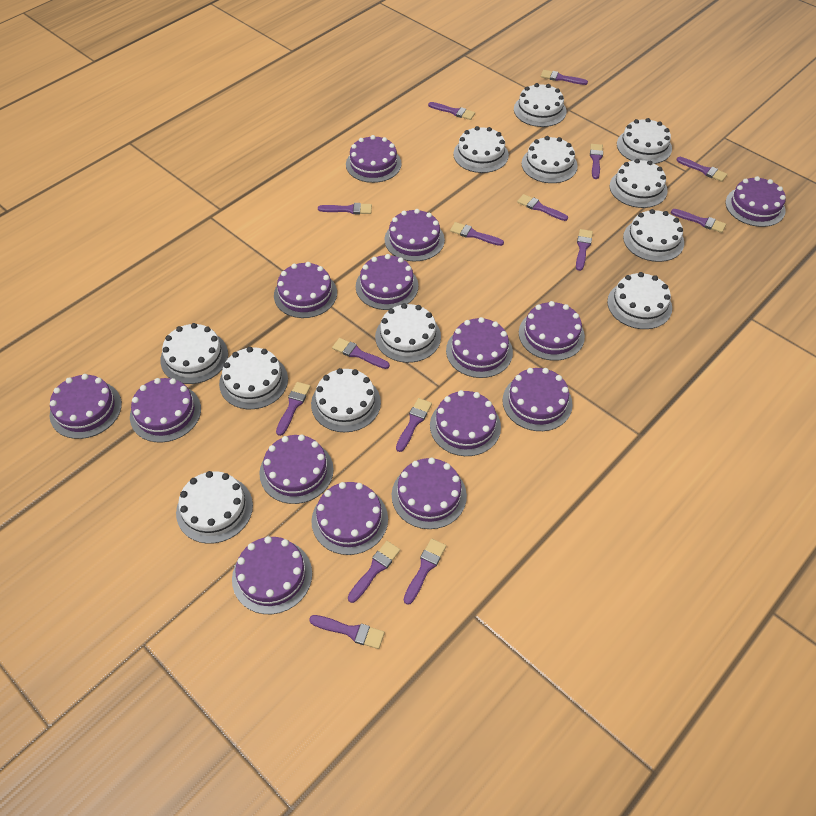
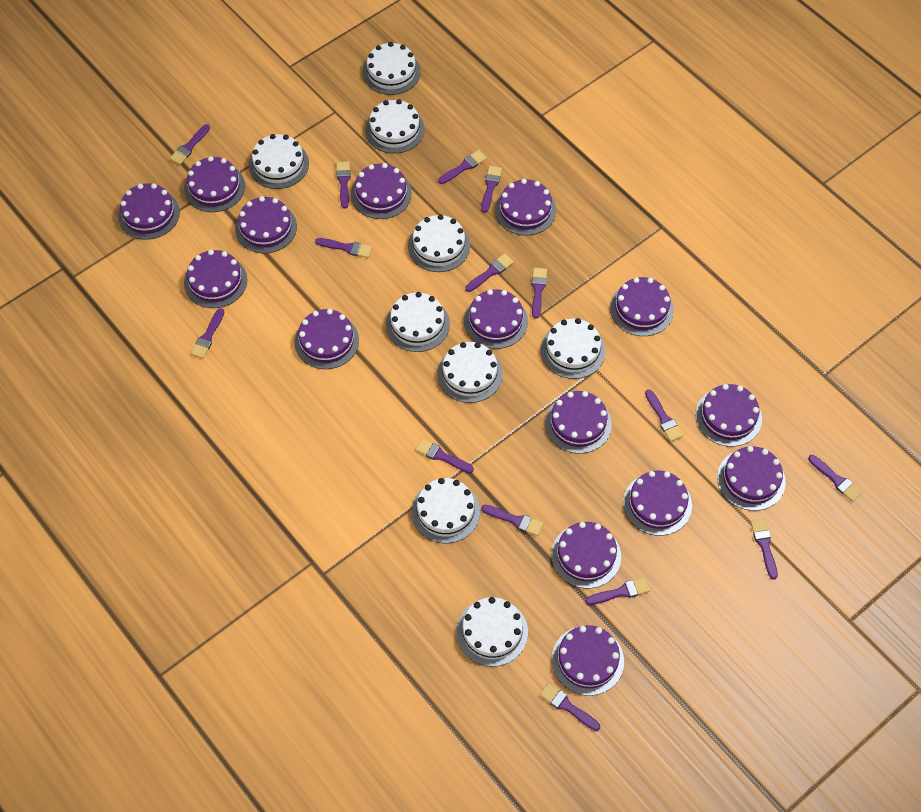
white cake: [160,323,228,384] [176,471,253,544] [219,347,288,409] [311,368,381,432] [375,303,441,363] [453,126,509,173] [514,83,566,127] [521,136,578,183] [607,272,672,329] [610,159,668,208] [617,118,672,164] [623,209,684,262] = 12 -> [249,134,309,189] [363,42,421,95] [365,99,424,153] [386,292,450,352] [408,214,470,272] [412,478,480,543] [437,342,503,403] [456,597,528,667] [541,318,605,379] = 9

